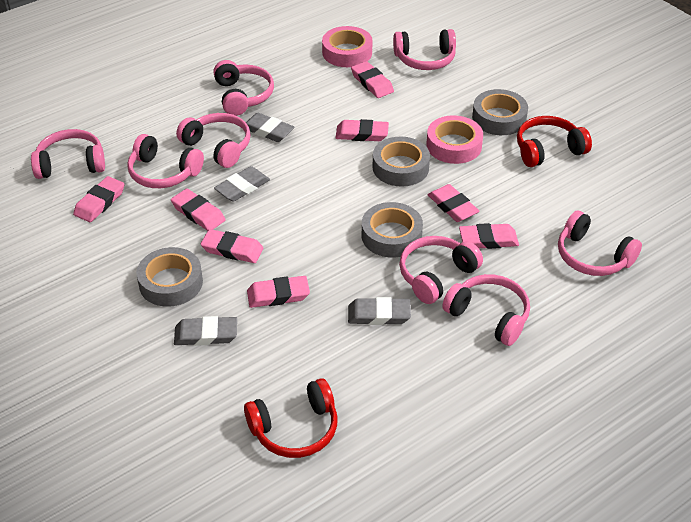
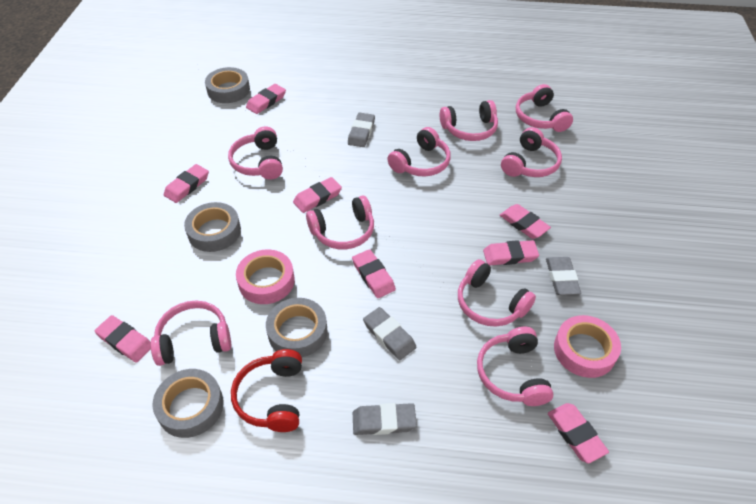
pink headphones: [31,129,105,179] [127,134,204,188] [176,113,251,168] [213,60,274,116] [393,29,456,70] [399,236,483,304] [442,274,530,346] [558,210,642,276] = 8 -> [150,301,231,366] [228,126,283,180] [306,196,374,249] [388,127,451,176] [440,100,498,141] [458,259,536,327] [477,327,553,406] [501,127,562,177] [516,84,573,132] = 9
red headphones: [244,378,337,458] [517,116,592,167] = 2 -> [231,349,302,432] = 1

